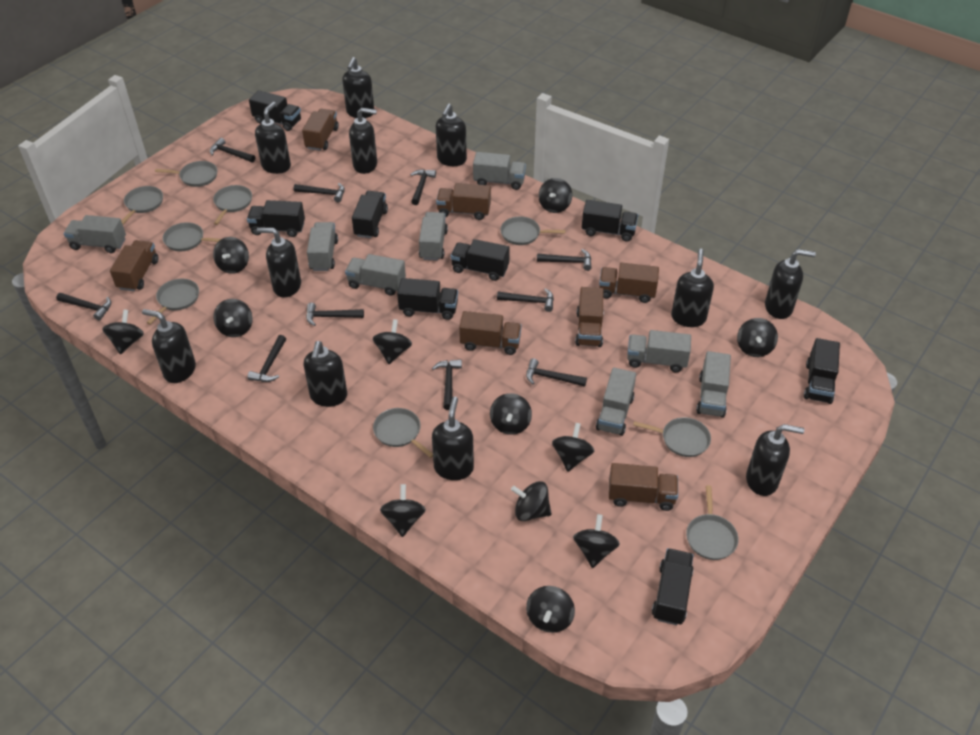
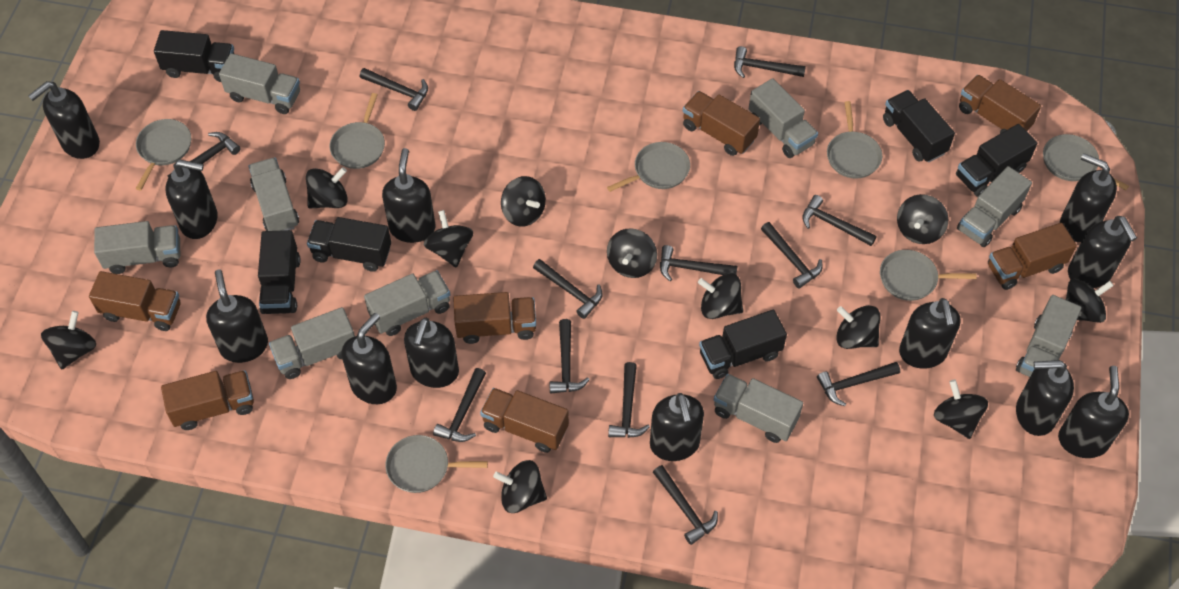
black hammer: [56,293,111,320] [210,138,255,162] [247,335,286,382] [294,183,345,202] [306,303,364,326] [410,169,436,205] [432,360,462,410] [497,288,554,312] [526,358,587,387] [537,249,592,271] = 10 -> [168,132,241,178] [360,68,428,111] [433,368,486,442] [533,259,602,319] [550,319,590,393] [608,362,650,438] [653,465,718,545] [660,245,738,281] [734,46,806,78] [761,222,823,289] [802,195,877,246] [817,362,900,406] = 12
black soap dispenser: [142,309,196,383] [255,102,291,174] [257,228,301,297] [304,341,347,407] [342,57,374,118] [349,107,377,174] [432,397,474,480] [436,104,467,166] [671,249,714,327] [746,424,804,496] [765,249,816,319] = 11 -> [28,81,100,159] [166,160,218,239] [206,269,268,363] [342,313,397,404] [382,148,435,243] [404,318,459,388] [650,393,704,461] [899,298,961,369] [1016,360,1074,436] [1058,366,1129,458] [1060,153,1117,242] [1068,216,1137,288] = 12
black spinning top: [102,309,144,355] [213,237,249,274] [213,299,253,337] [373,319,412,364] [380,484,426,537] [490,393,532,435] [511,481,552,521] [526,586,575,633] [538,178,572,213] [552,423,594,472] [573,514,620,568] [737,318,778,357] = 12 -> [41,311,96,369] [306,167,348,209] [424,210,473,268] [493,460,547,513] [501,176,546,227] [607,228,657,278] [698,273,743,319] [836,305,880,349] [897,194,948,244] [934,380,988,439] [1066,279,1114,323] = 11
black truck: [247,200,305,237] [249,90,301,131] [352,191,388,238] [397,278,458,320] [451,239,510,281] [582,200,638,242] [652,548,694,625] [804,338,840,404] = 8 -> [154,30,234,82] [258,230,301,314] [307,217,391,272] [699,310,787,379] [883,90,955,163] [956,124,1037,197] = 6
grey pan: [121,186,163,224] [146,279,199,324] [155,161,218,187] [163,222,221,251] [213,185,252,225] [373,408,433,458] [500,217,566,245] [633,417,711,457] [686,485,739,560] = 9 -> [136,119,191,190] [329,93,385,169] [385,435,488,493] [607,142,690,192] [827,101,882,179] [880,250,977,301] [1043,134,1129,190] = 7
grey truck: [64,215,126,253] [307,222,338,271] [345,254,406,296] [419,212,448,261] [473,152,526,190] [596,367,636,436] [627,330,691,373] [696,351,731,418] = 8 -> [94,221,180,274] [219,53,300,114] [249,157,299,231] [269,307,355,379] [364,270,450,336] [714,374,803,443] [749,78,818,158] [957,166,1032,247] [1016,295,1082,377] = 9

